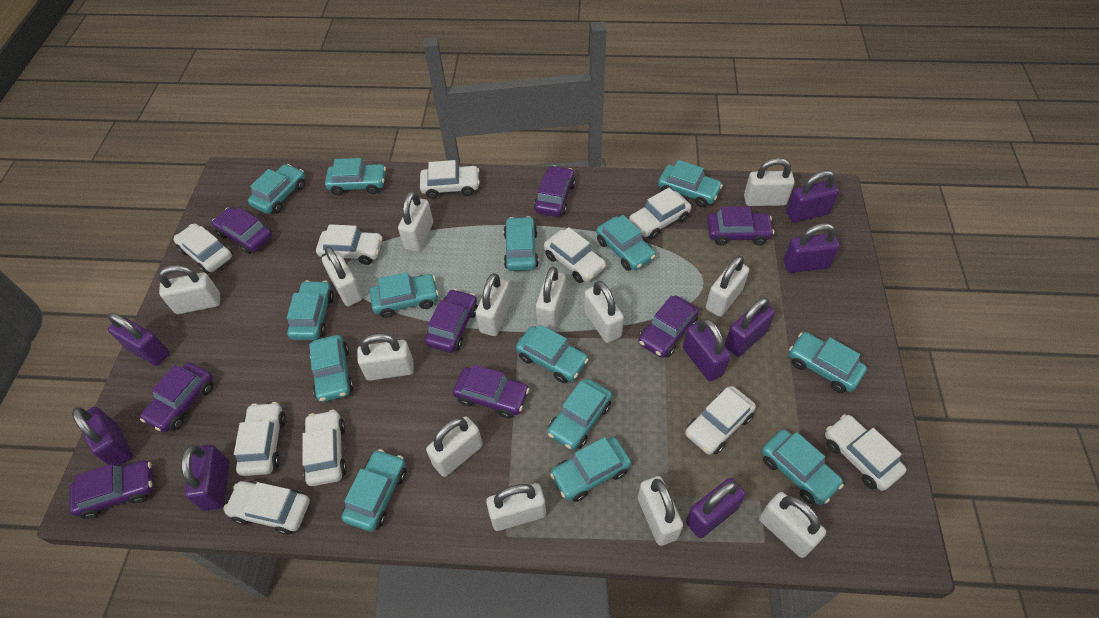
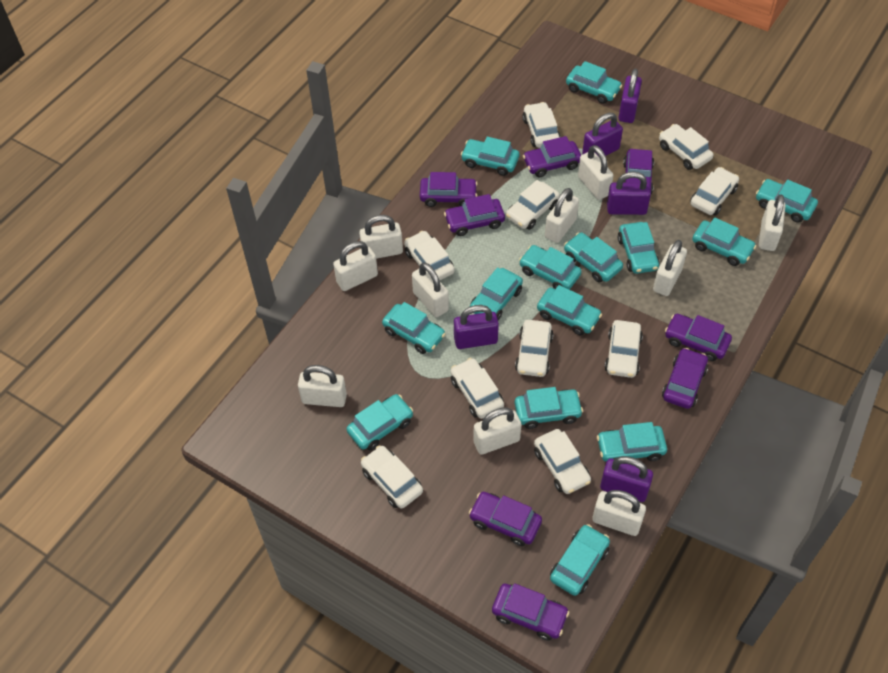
purple padlock: [72,407,133,466] [108,313,170,366] [181,444,229,511] [683,318,731,382] [686,478,746,538] [725,297,775,357] [783,223,840,273] [786,170,839,222] = 8 -> [454,305,499,349] [582,113,623,157] [600,456,653,502] [607,171,651,215] [619,69,642,123] = 5
white padlock: [158,265,220,314] [322,246,363,306] [357,333,414,381] [398,191,433,252] [426,417,483,477] [476,273,511,336] [486,483,546,531] [536,266,566,330] [584,281,624,343] [638,476,683,546] [706,256,749,317] [744,158,795,206] [759,492,826,558] = 13 -> [298,365,347,407] [333,241,378,291] [359,215,403,259] [412,262,449,317] [473,407,522,455] [545,188,579,243] [578,145,614,200] [592,490,646,536] [653,240,687,296] [759,194,785,251] = 10

